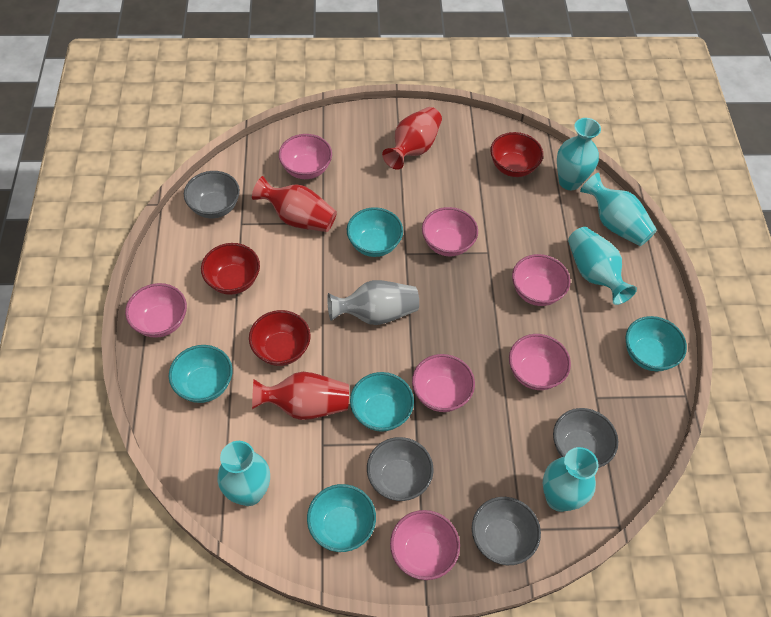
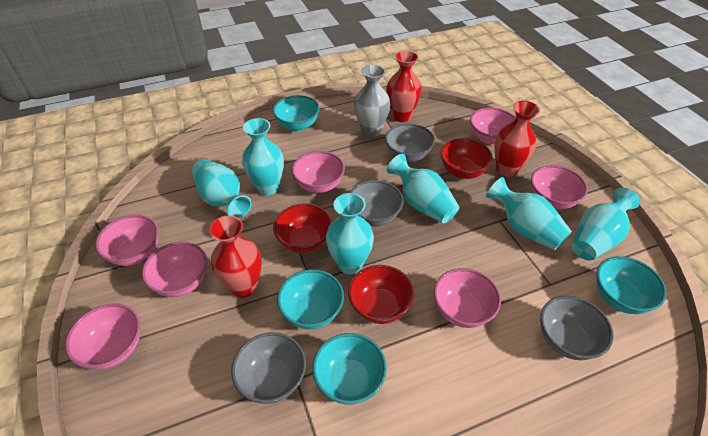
turquoise bowl: [169,345,233,403] [307,484,376,552] [347,207,403,257] [350,372,414,432] [626,316,687,371] = 5 -> [273,95,319,131] [277,269,344,329] [312,333,387,405] [596,256,667,314] = 4
turquoise vase: [217,441,270,506] [543,447,598,512] [557,118,601,190] [568,227,637,305] [580,173,657,246] = 5 -> [192,159,252,218] [242,118,284,196] [326,193,374,274] [387,154,459,223] [486,177,572,250] [572,188,640,260] = 6

